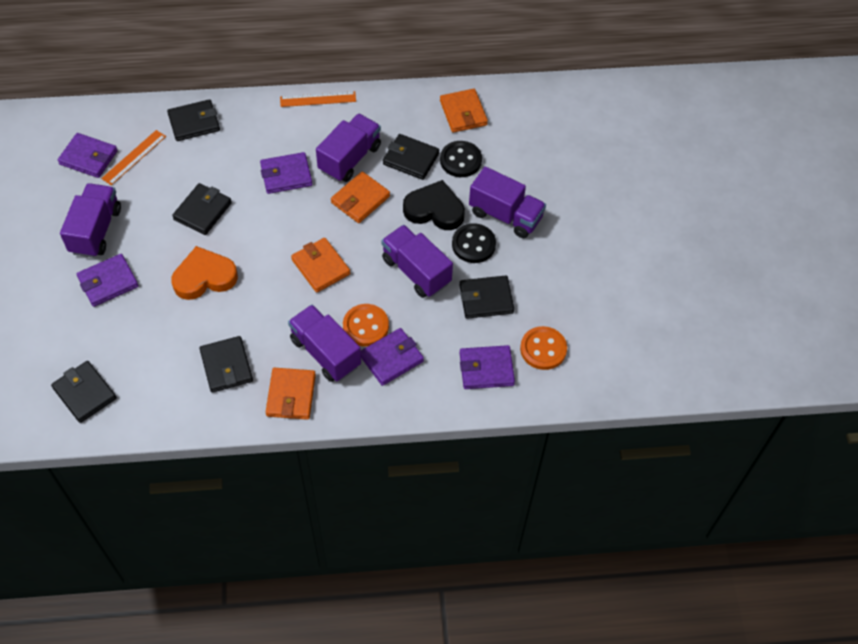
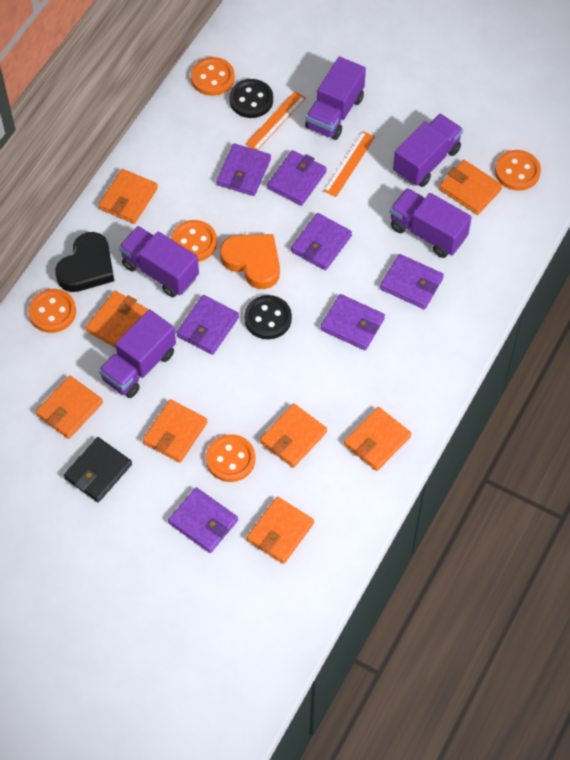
black wallet: [51,361,117,423] [167,99,220,141] [172,183,232,235] [199,336,253,392] [383,134,439,180] [459,275,514,319] = 6 -> [64,437,132,502] = 1
orange button: [343,304,389,347] [520,326,567,370] = 2 -> [28,289,76,333] [171,220,217,262] [191,57,235,96] [206,434,255,482] [495,150,541,191] = 5
orange wallet: [266,368,316,420] [291,238,350,293] [331,171,390,223] [440,89,488,133] = 4 -> [35,376,103,439] [86,291,149,348] [98,169,158,224] [143,399,207,463] [247,497,314,564] [260,403,327,468] [344,407,411,471] [439,160,502,215] = 8
purple wallet: [58,133,118,178] [77,254,138,307] [260,152,312,194] [361,328,424,386] [460,345,515,389] = 5 -> [168,487,238,553] [176,295,239,355] [216,143,271,196] [267,150,327,206] [291,213,352,270] [320,294,385,350] [380,254,444,309] = 7

